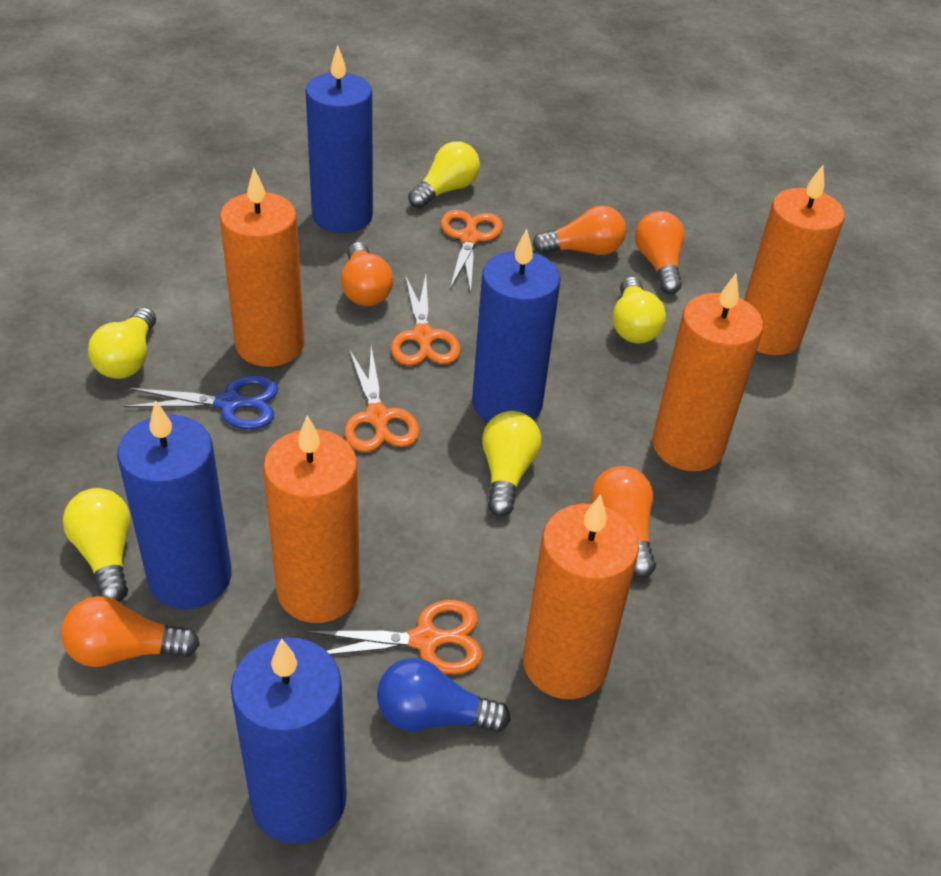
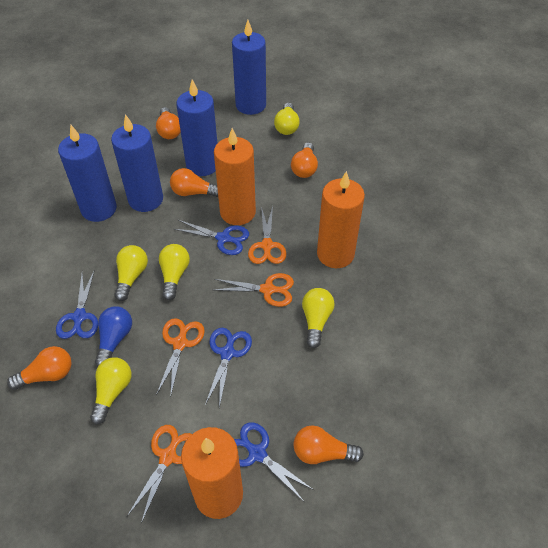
blue scissors: [124,375,278,429] = 1 -> [56,270,98,339] [174,220,249,255] [205,328,252,408] [234,422,314,501] = 4
orange candle: [220,168,305,367] [263,416,360,623] [523,495,639,699] [652,274,763,471] [744,165,845,355] = 5 -> [181,427,243,519] [214,128,256,225] [317,171,365,268] = 3

